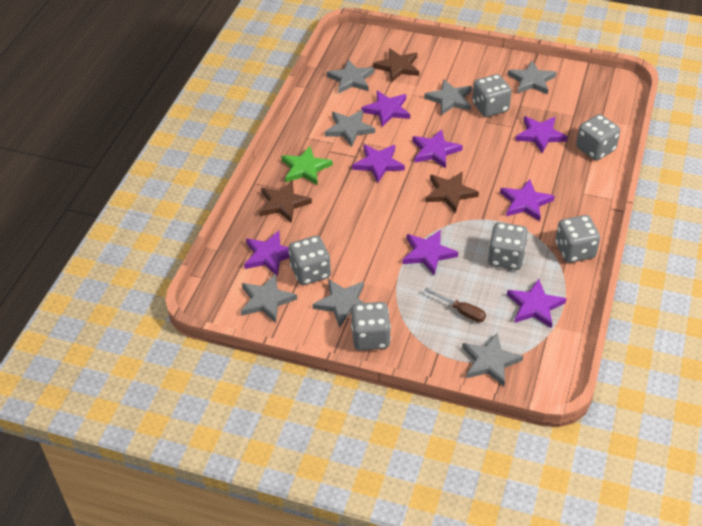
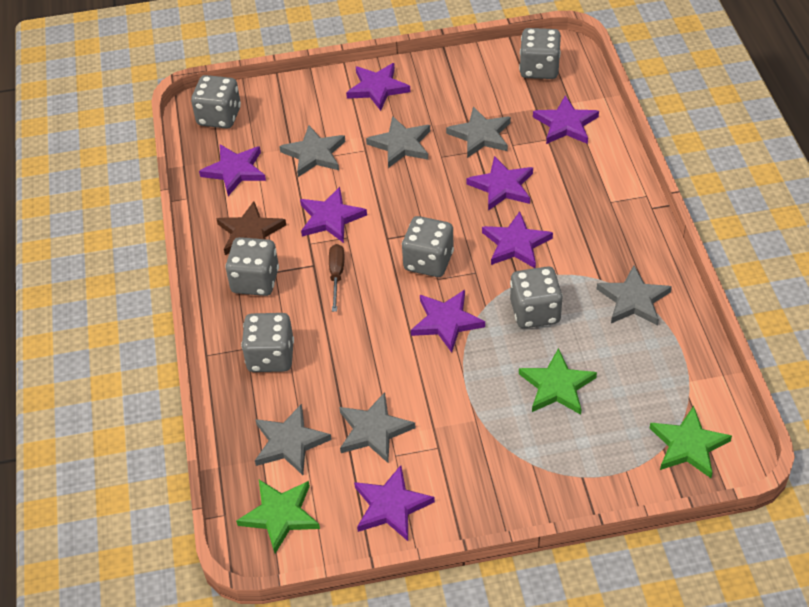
brown star: [260,180,312,223] [373,48,419,83] [425,171,479,213] = 3 -> [216,201,286,255] = 1
green star: [281,146,333,185] = 1 -> [236,480,320,553] [519,348,597,415] [650,406,732,478] = 3
grey star: [241,274,297,323] [313,279,364,328] [325,110,375,147] [327,59,374,93] [424,79,472,115] [462,333,523,386] [508,61,557,95] = 7 -> [255,404,332,475] [279,125,345,177] [339,392,416,463] [366,116,430,168] [446,107,511,158] [597,265,672,326] = 6

